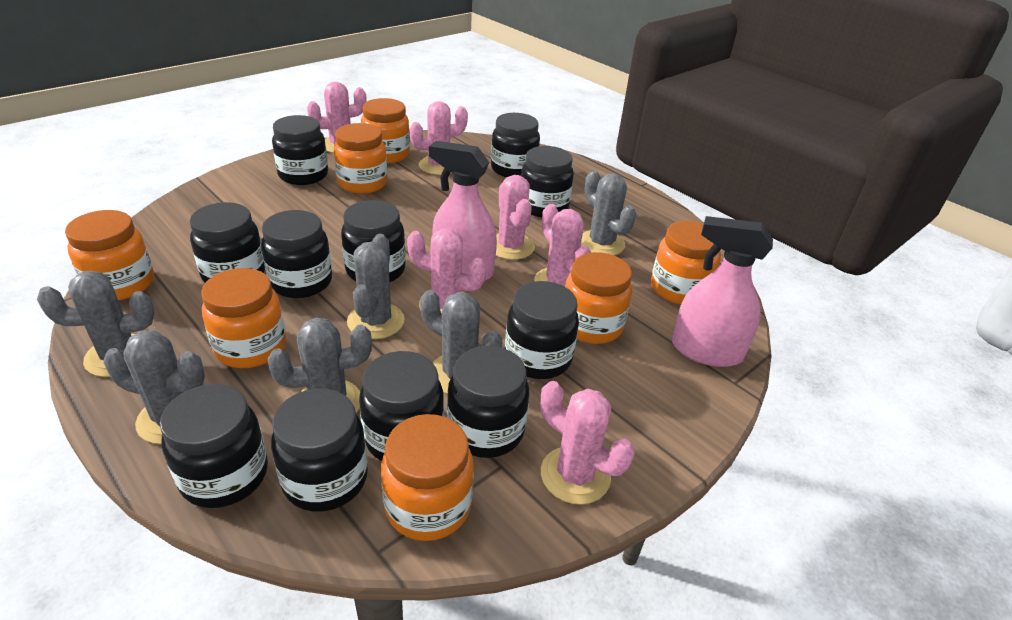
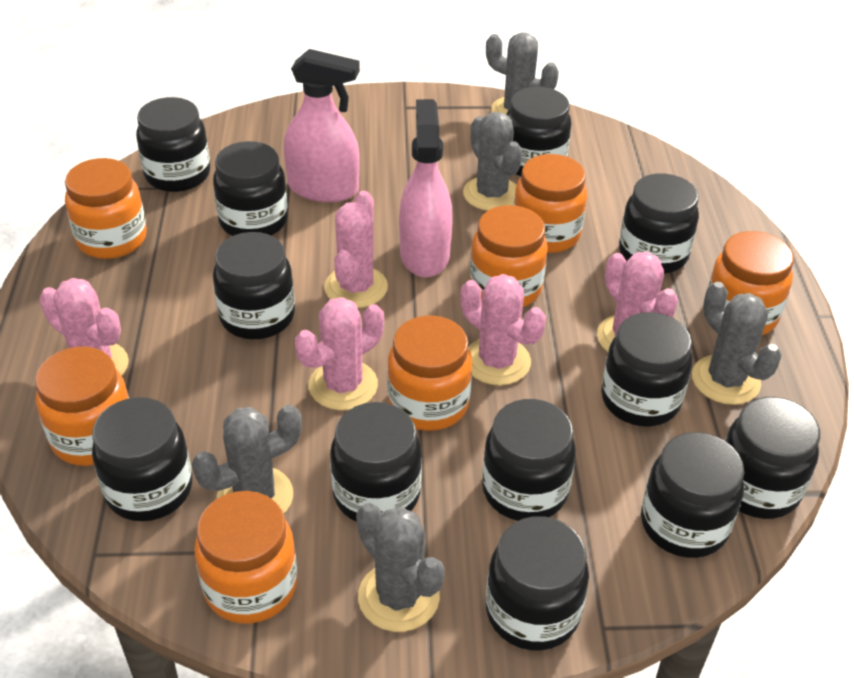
black jar: [160,384,268,508] [190,202,265,283] [261,210,332,298] [271,389,368,512] [272,115,328,185] [341,200,406,282] [359,351,444,461] [447,346,529,458] [491,113,540,177] [505,281,579,379] [521,146,574,217] = 11 -> [92,397,192,521] [136,97,210,192] [213,141,288,236] [213,232,295,339] [330,402,422,522] [482,399,576,521] [486,516,589,651] [506,87,572,177] [601,312,692,426] [619,174,699,274] [641,432,745,558] [725,397,820,519] = 12
grey cactus: [37,271,155,377] [104,330,205,444] [268,318,372,413] [347,234,405,339] [420,290,503,394] [581,170,636,255] = 6 -> [192,405,302,514] [356,503,445,632] [463,112,522,211] [486,32,559,115] [692,282,782,405] = 5
pink cactus: [307,82,367,153] [407,228,487,314] [410,101,468,175] [496,175,535,260] [534,204,591,287] [540,381,635,505] = 6 -> [39,278,129,376] [295,297,384,411] [324,191,388,308] [460,274,546,386] [597,252,678,352] = 5

